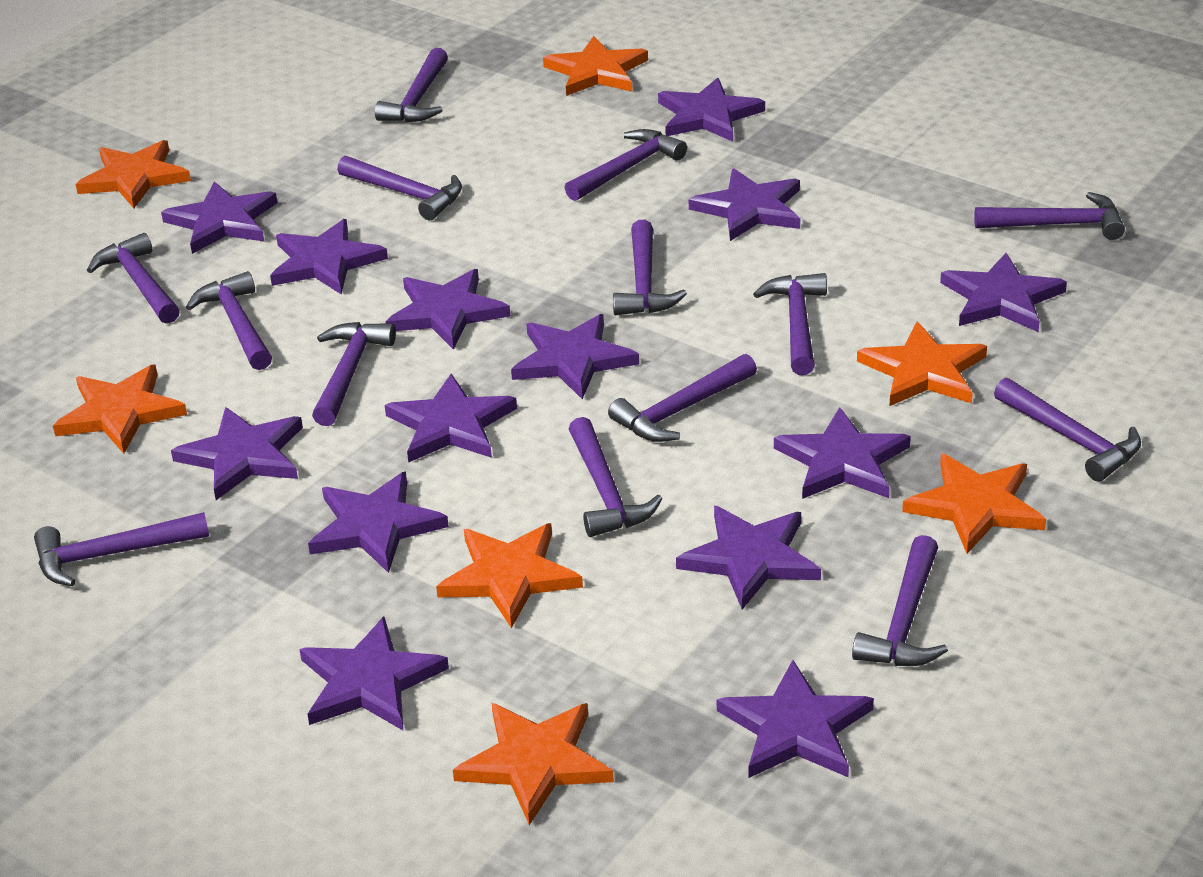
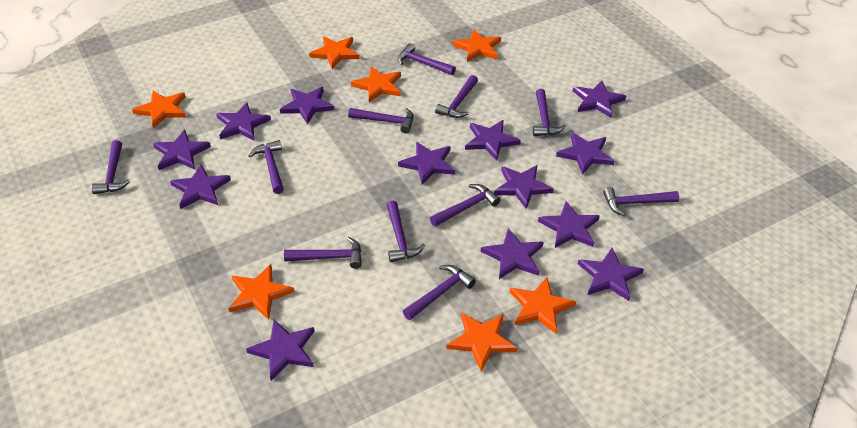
purple hammer: [34,512,209,586] [87,233,180,324] [186,271,272,370] [312,322,396,426] [337,156,462,220] [375,48,448,123] [565,129,687,201] [569,417,663,537] [608,354,757,442] [613,220,687,315] [753,273,827,375] [852,535,948,666] [974,192,1125,240] [994,378,1141,481] = 14 -> [91,140,130,194] [249,140,284,194] [284,237,362,269] [348,108,414,133] [386,201,425,262] [398,43,456,75] [403,265,476,320] [430,184,500,227] [435,75,478,118] [533,89,565,136] [603,187,679,216] = 11
purple star: [161,181,277,254] [171,407,303,500] [270,219,388,295] [299,617,449,730] [308,472,449,573] [385,374,517,463] [386,269,510,350] [511,314,639,399] [658,78,765,142] [676,506,821,609] [689,168,800,241] [717,660,874,778] [774,407,911,499] [940,253,1067,332] = 14 -> [153,130,211,170] [170,165,231,209] [216,102,271,140] [246,319,315,381] [280,87,334,124] [398,142,455,184] [465,120,521,161] [481,228,543,279] [494,165,554,209] [538,201,600,248] [556,132,614,175] [573,81,626,118] [578,248,644,301] = 13

